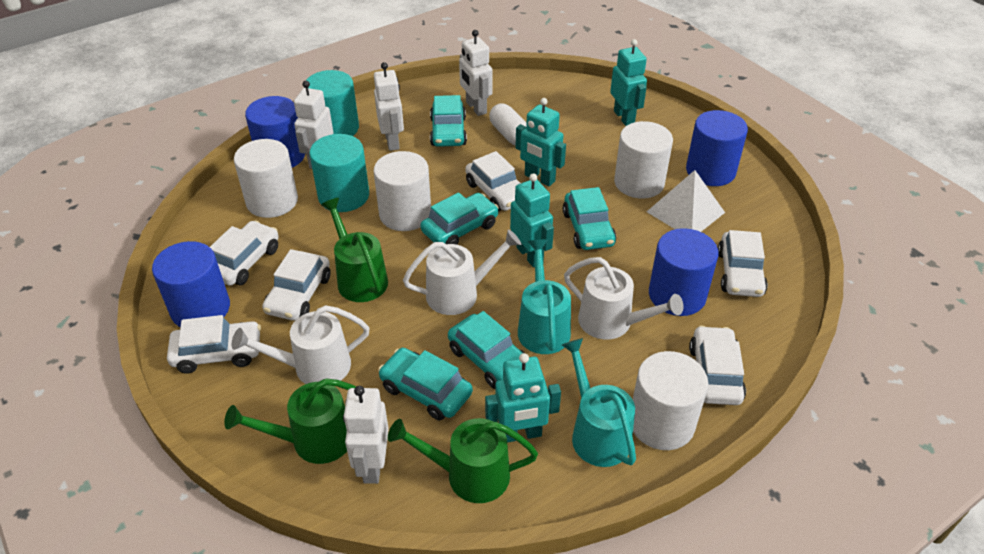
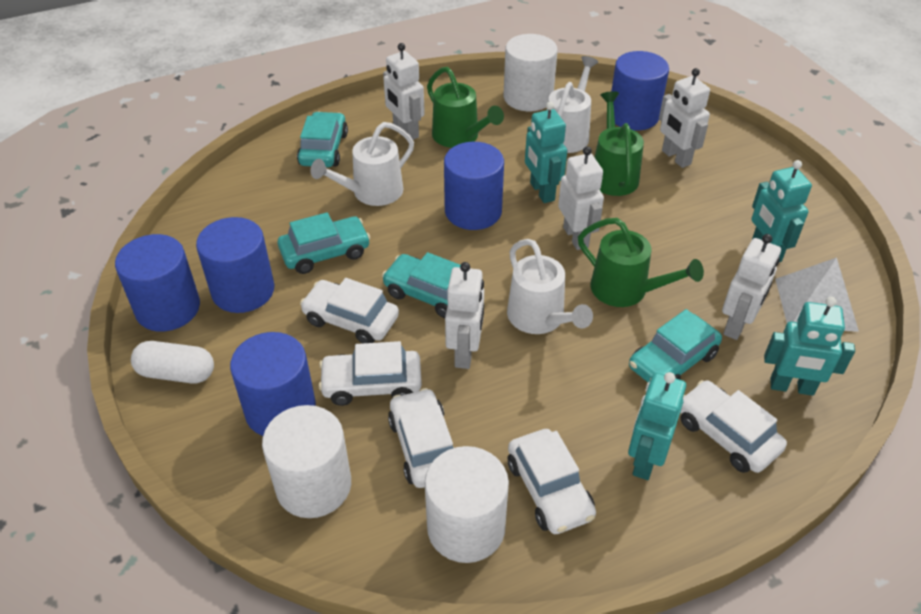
blue cylinder: [152,241,230,327] [245,96,305,168] [649,228,719,316] [686,110,748,186] = 4 -> [115,234,200,332] [196,217,275,313] [230,332,316,436] [444,142,504,230] [611,51,669,130] = 5
turquoise car: [378,348,473,421] [420,193,499,245] [430,95,467,147] [448,311,525,389] [563,187,616,250] = 5 -> [278,212,370,274] [297,112,348,167] [382,252,460,318] [629,309,722,382] = 4
turquoise cylinder: [304,70,359,136] [309,134,369,212] = 2 -> none = 0
turquoise watering can: [518,239,571,354] [562,338,636,467] = 2 -> none = 0
white car: [167,315,261,374] [210,221,279,286] [262,249,331,320] [465,151,521,212] [689,325,746,405] [718,230,768,297] = 6 -> [300,278,399,344] [318,341,422,406] [388,388,454,488] [508,429,596,534] [680,380,787,473] = 5
white cylinder: [234,139,298,218] [374,151,431,231] [614,121,673,199] [633,351,708,450] = 4 -> [262,405,351,518] [425,446,509,563] [504,34,558,111] = 3
white robot: [294,81,333,169] [343,386,389,484] [374,62,404,151] [459,30,493,116] = 4 -> [383,43,425,140] [445,262,484,369] [558,146,604,250] [659,68,710,168] [722,234,781,340] = 5

